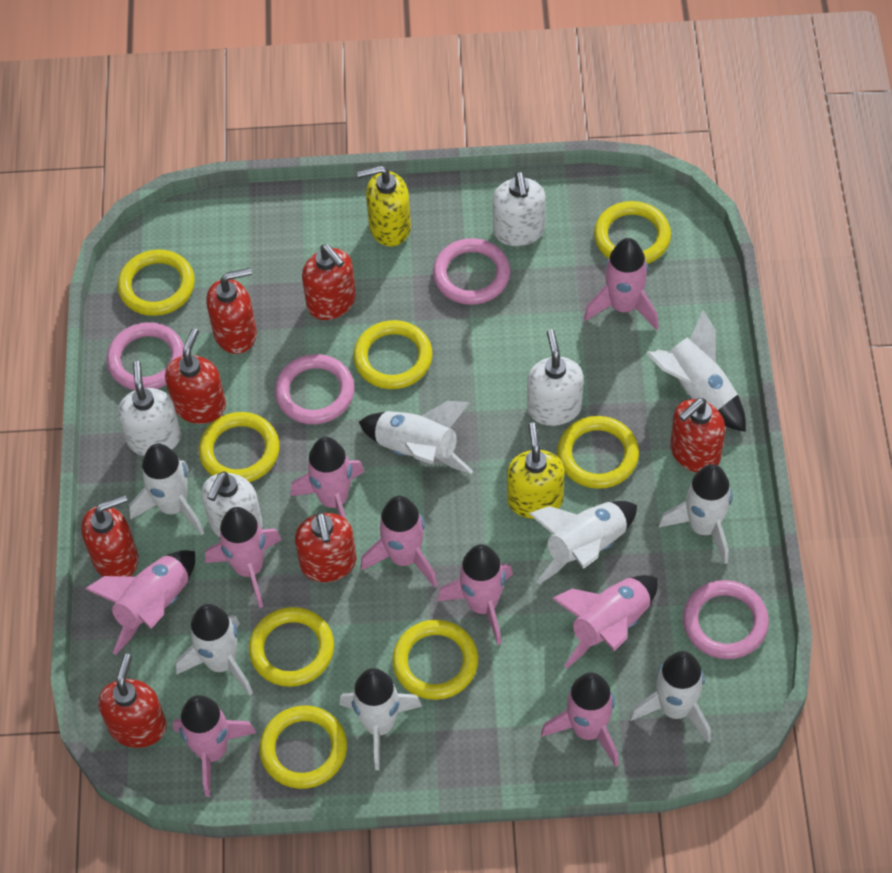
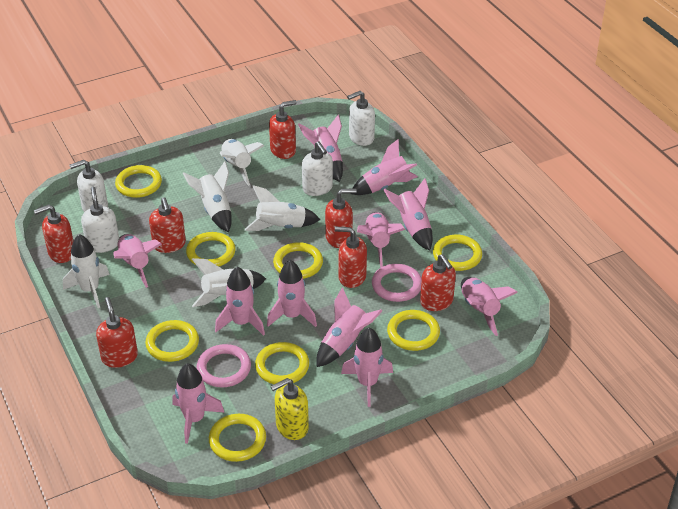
pink ring: [107,322,184,390] [275,354,355,424] [433,238,510,305] [683,580,769,659] = 4 -> [197,344,251,387] [372,264,422,302] = 2
pink rocket: [85,550,195,655] [173,695,256,797] [205,507,282,608] [291,437,365,519] [360,496,438,587] [438,544,513,645] [541,672,619,767] [552,575,658,668] [584,238,659,330] = 9 -> [113,234,162,288] [173,363,224,444] [215,267,265,336] [267,260,317,327] [298,115,343,182] [316,287,382,367] [341,327,393,407] [350,139,418,195] [357,212,405,267] [383,178,433,251] [461,277,518,336] = 11
white rocket: [129,444,204,536] [176,604,253,696] [339,668,422,770] [359,401,473,474] [529,501,637,584] [629,651,711,743] [646,310,746,432] [659,464,733,564] = 8 -> [63,234,110,308] [183,161,232,232] [192,258,266,307] [220,139,264,186] [245,185,320,231] = 5
yellow soap dispenser: [357,165,411,247] [507,423,565,519] = 2 -> [271,378,309,440] = 1

